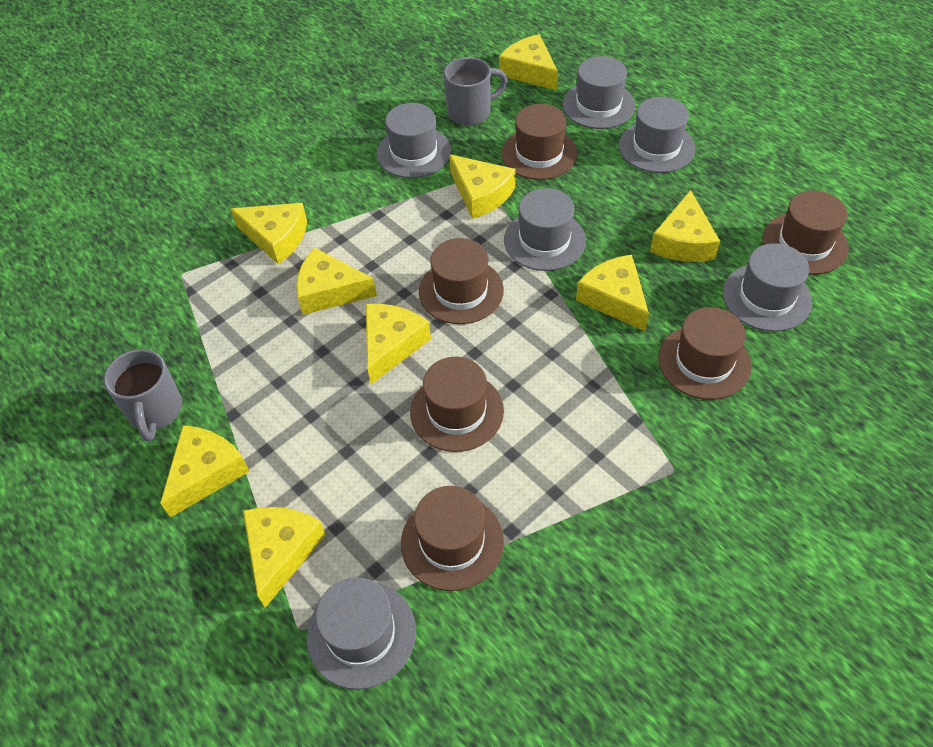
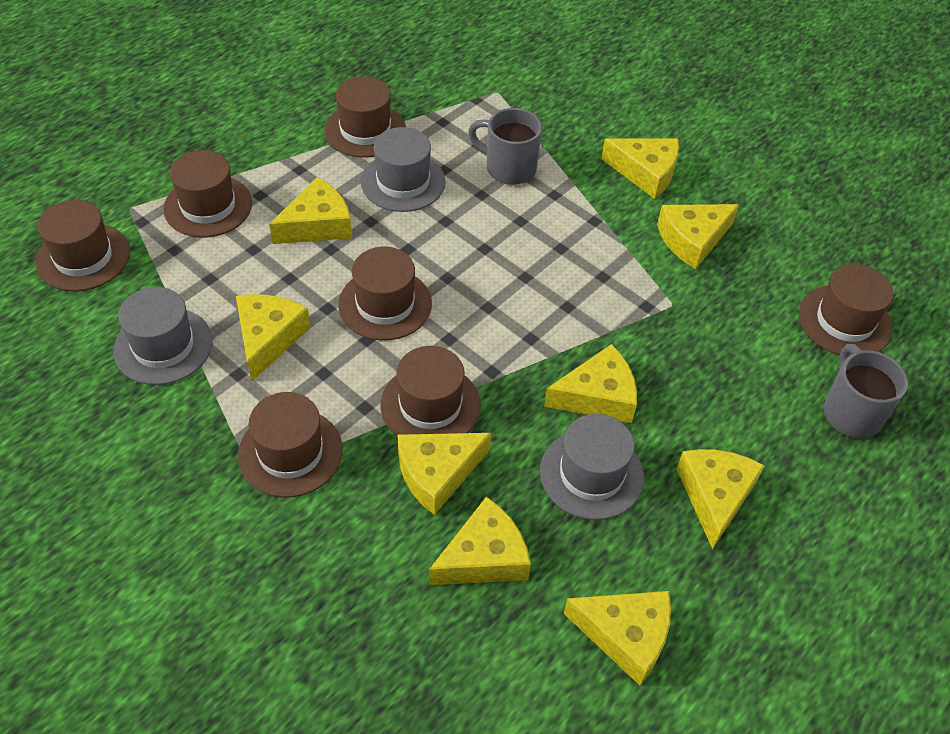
brown hat: [401,486,504,591] [410,357,504,452] [419,238,504,324] [502,104,577,180] [658,307,751,400] [762,190,849,275] = 6 -> [36,200,130,291] [163,150,252,237] [238,392,343,498] [324,77,406,158] [338,247,432,340] [380,346,480,437] [799,264,894,356] = 7
grey hat: [307,577,416,690] [377,103,451,178] [504,188,586,271] [563,56,635,129] [619,97,695,173] [723,243,812,332] = 6 -> [113,287,213,385] [361,127,446,212] [540,414,644,520] = 3

